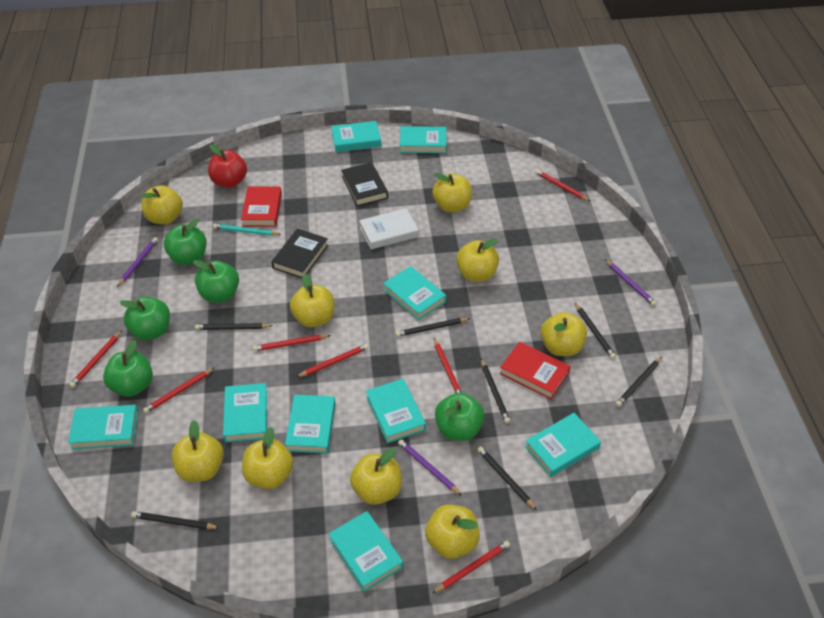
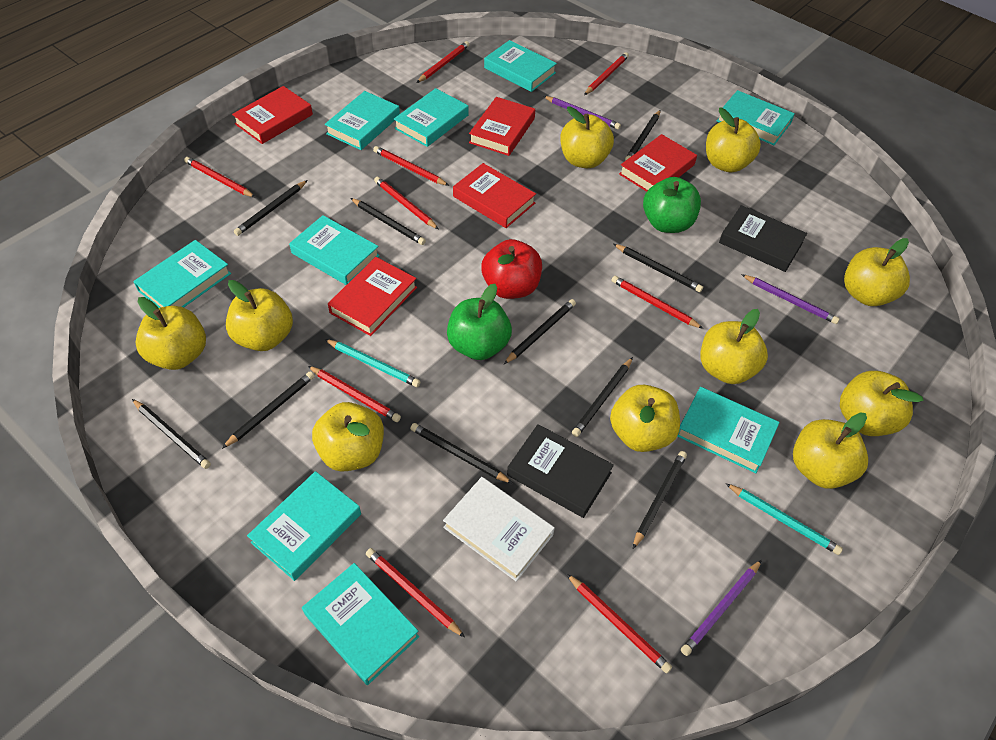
black pencil: [131,511,219,529] [195,323,272,330] [395,318,470,337] [477,446,537,510] [481,359,510,424] [575,303,616,359] [615,357,662,407] = 7 -> [132,399,211,469] [222,371,315,449] [234,180,308,236] [350,198,426,245] [410,423,513,484] [504,299,576,364] [572,357,633,437] [614,244,703,292] [625,110,661,161] [633,451,687,549] = 10
green apple: [103,340,153,397] [119,297,170,340] [164,219,207,265] [193,260,239,303] [435,393,485,441] = 5 -> [447,284,512,360] [643,177,701,233] = 2
red book: [241,186,282,227] [500,342,571,399] = 2 -> [232,86,313,144] [328,257,417,336] [453,163,536,228] [469,97,535,156] [619,134,697,192] = 5
red pencil: [69,331,122,388] [143,368,214,413] [253,335,331,351] [296,344,369,377] [432,541,510,594] [434,338,462,393] [535,170,590,201] = 7 -> [184,157,256,198] [308,366,401,422] [366,548,465,637] [373,146,449,186] [374,177,438,229] [417,41,470,83] [567,574,672,673] [584,52,629,95] [611,276,704,329] = 9
turquoise pencil: [213,224,281,236] = 1 -> [325,339,420,387] [725,483,843,555] = 2
yellow apple: [141,185,183,225] [172,420,224,482] [242,427,294,489] [290,273,334,327] [350,448,402,505] [425,505,480,559] [432,173,472,212] [456,238,499,282] [541,312,587,356] = 9 -> [136,297,206,370] [226,280,293,351] [312,402,384,472] [560,106,614,168] [610,385,680,452] [700,309,768,384] [706,107,761,172] [793,413,868,489] [840,371,924,436] [844,238,910,306] = 10

